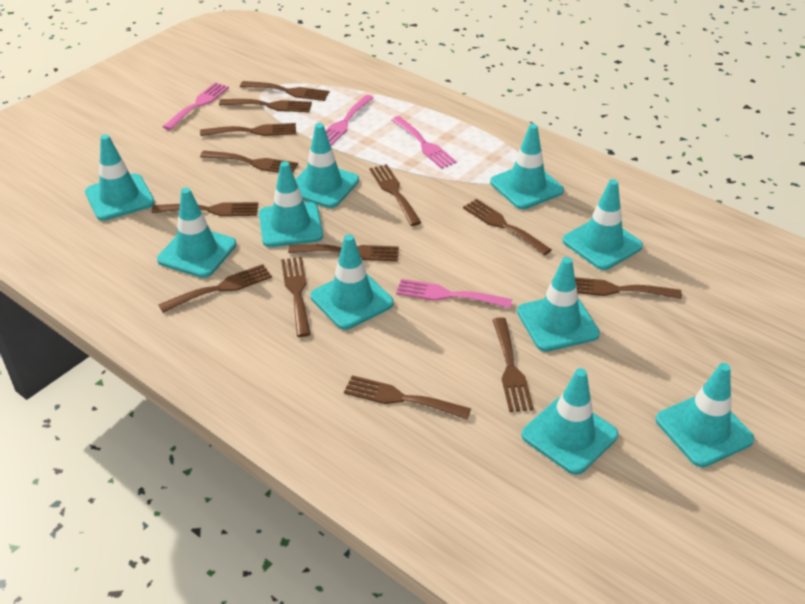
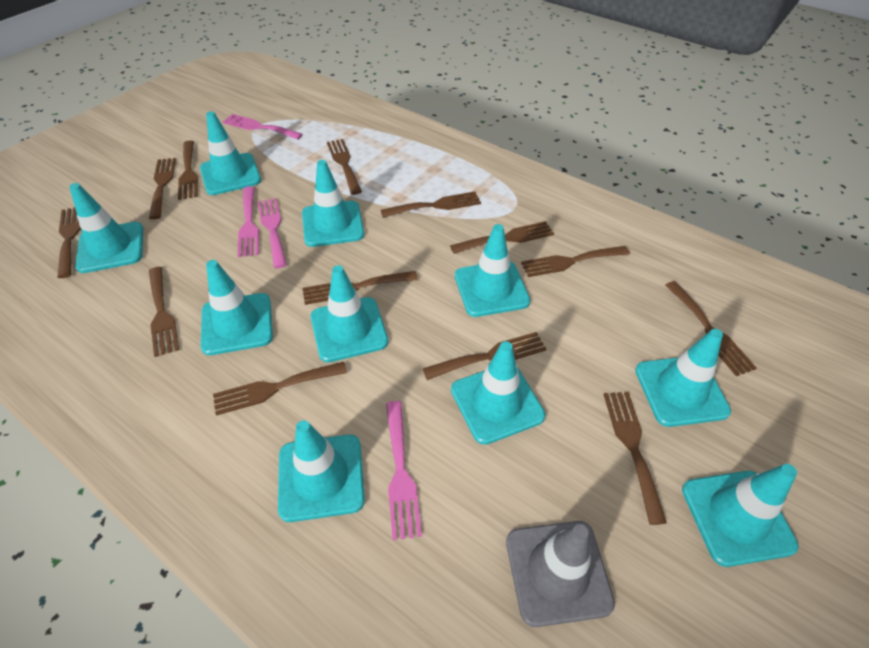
grey traffic cone: none = 0 -> [506,521,615,627] = 1

